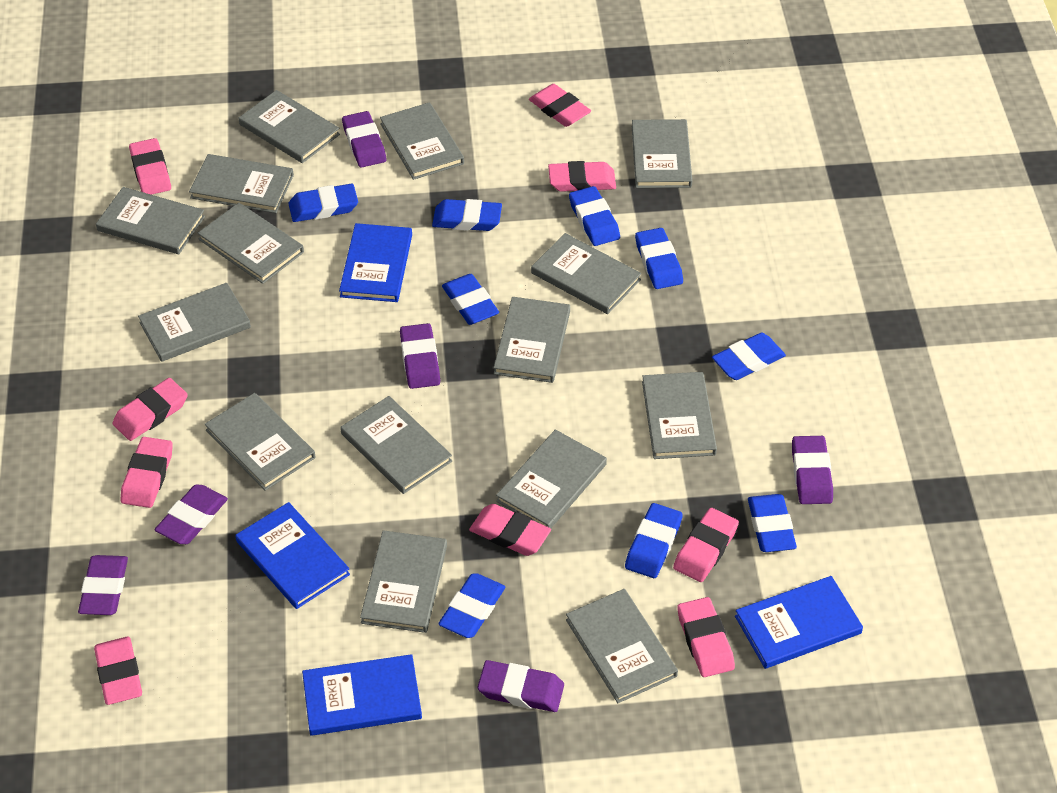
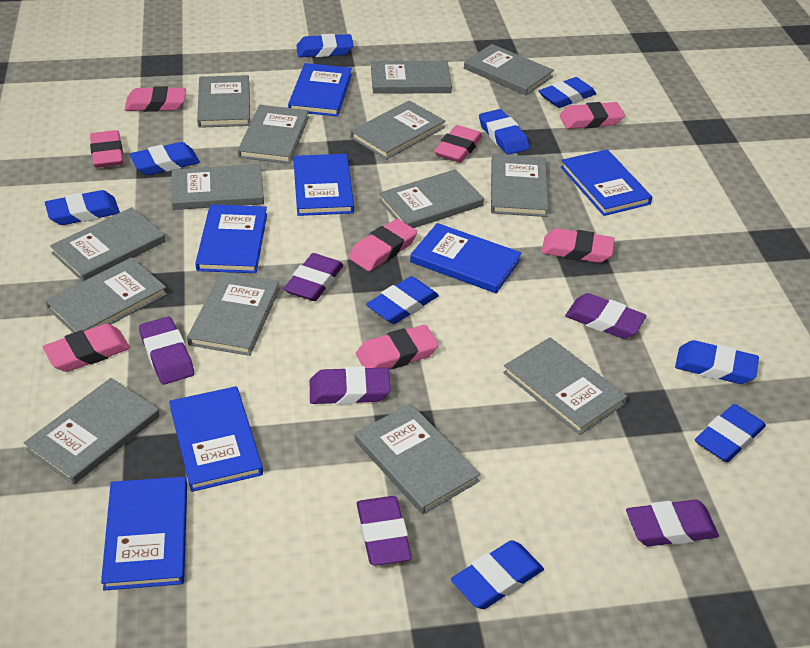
blue book: [235,502,350,609] [302,654,422,736] [339,223,412,302] [735,576,863,669] = 4 -> [101,477,187,591] [169,386,263,492] [195,204,267,273] [288,63,352,117] [293,154,354,216] [410,223,521,293] [561,149,652,216] = 7
grey book: [96,187,205,254] [138,283,251,362] [189,154,294,213] [197,203,304,284] [205,393,315,491] [239,90,340,163] [340,396,452,494] [360,530,447,633] [380,102,464,180] [493,297,570,383] [496,429,607,528] [531,233,641,314] [566,589,678,703] [632,119,692,188] [642,372,717,459] = 15 -> [24,378,160,485] [45,257,167,333] [50,207,166,282] [171,164,264,210] [187,272,280,356] [197,75,250,128] [238,105,309,164] [350,100,445,160] [355,404,480,514] [371,61,452,94] [379,169,484,228] [464,44,554,96] [491,154,548,217] [503,337,627,435] = 14
pink eraser: [94,637,142,705] [112,378,188,441] [120,437,173,508] [129,138,171,195] [469,504,551,556] [529,84,591,127] [548,161,616,192] [673,508,739,582] [677,597,735,677] = 9 -> [43,324,130,372] [90,130,123,168] [125,86,186,112] [349,219,417,271] [356,325,439,370] [434,125,482,163] [541,228,615,263] [560,102,625,129] = 8

